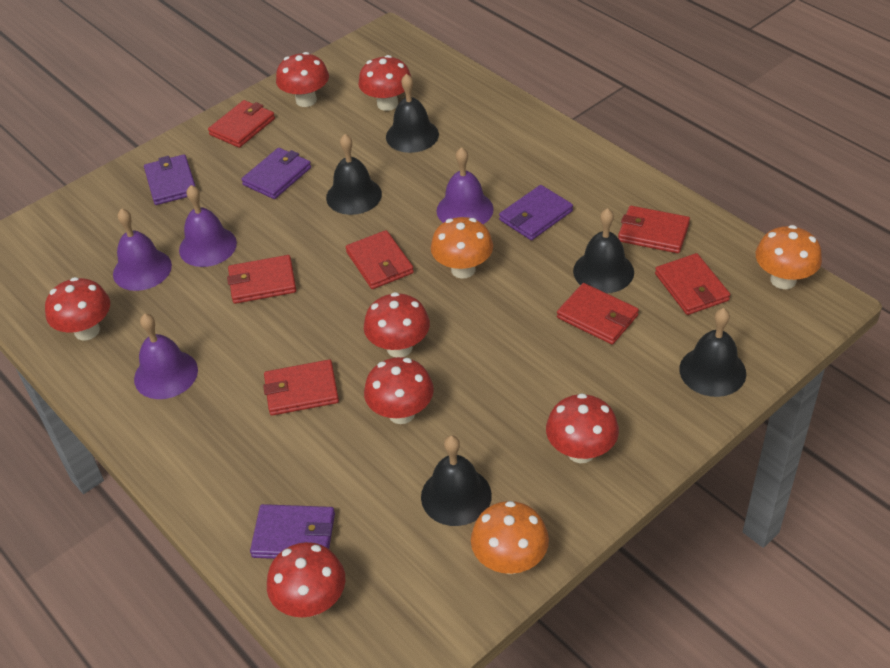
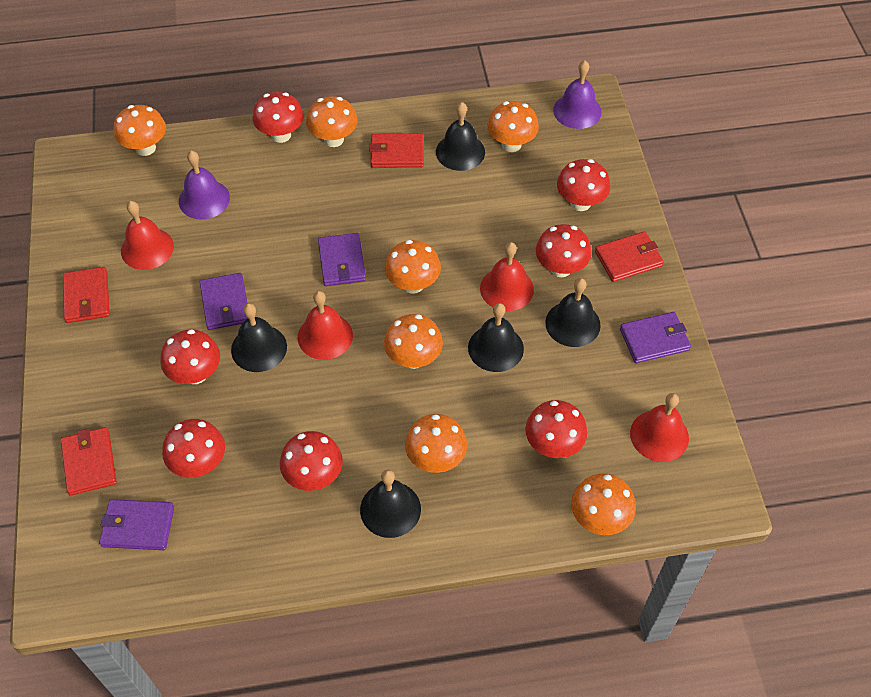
orange mushroom: [431,217,493,279] [471,501,549,574] [756,225,822,289] = 3 -> [114,105,166,156] [306,96,358,147] [384,314,443,369] [385,240,441,293] [405,414,467,473] [487,101,539,152] [571,473,636,535] = 7
purple bell: [113,208,172,291] [134,314,198,399] [179,185,237,267] [437,147,494,224] = 4 -> [179,151,230,220] [553,60,602,129] = 2
red bell: none = 0 -> [121,201,174,270] [298,291,353,360] [480,242,534,311] [630,393,689,462] = 4
red wallet: [208,100,275,148] [227,255,296,304] [263,359,339,416] [346,230,414,289] [557,283,639,345] [618,206,690,253] [655,253,730,315] = 7 -> [61,427,117,496] [63,267,110,323] [369,134,424,168] [595,231,664,282] = 4

